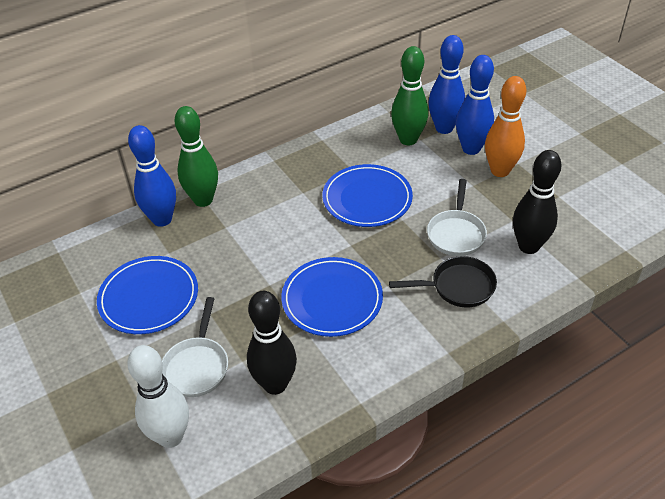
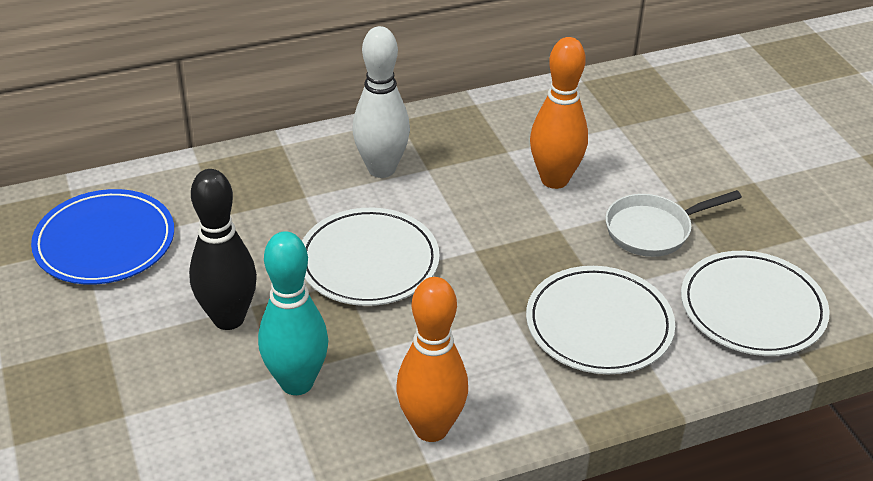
black bowling pin: [247,291,297,395] [513,150,562,254] = 2 -> [189,169,257,330] = 1
black pan: [389,256,497,308] = 1 -> none = 0
blue bowling pin: [128,125,176,227] [429,35,466,134] [456,55,494,155] = 3 -> none = 0
blue plate: [97,256,198,334] [281,257,383,337] [322,164,413,227] = 3 -> [31,189,174,285] = 1
green bowling pin: [174,106,218,207] [391,46,429,145] = 2 -> none = 0
orange bowling pin: [485,76,526,177] = 1 -> [396,277,468,442] [530,37,588,189] = 2
turquoise bowling pin: none = 0 -> [258,231,328,395] = 1
white pan: [162,297,228,397] [427,179,487,256] = 2 -> [605,190,742,257] = 1
white plate: none = 0 -> [302,208,440,306] [526,266,675,374] [681,251,830,356] = 3

